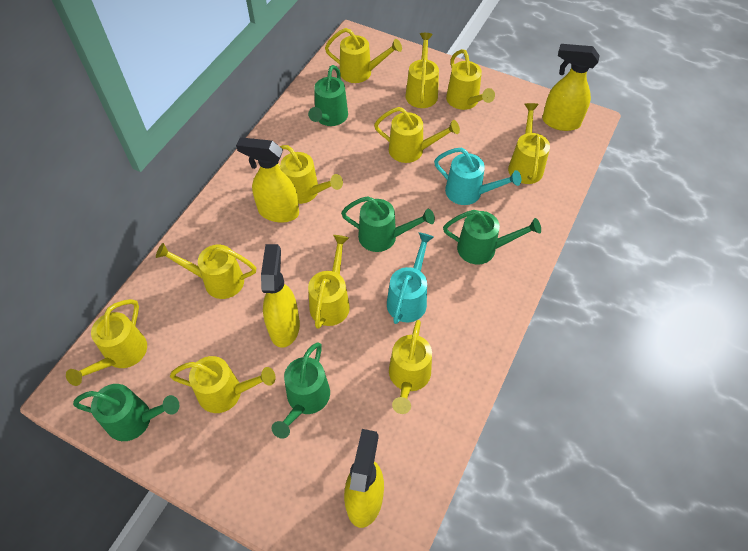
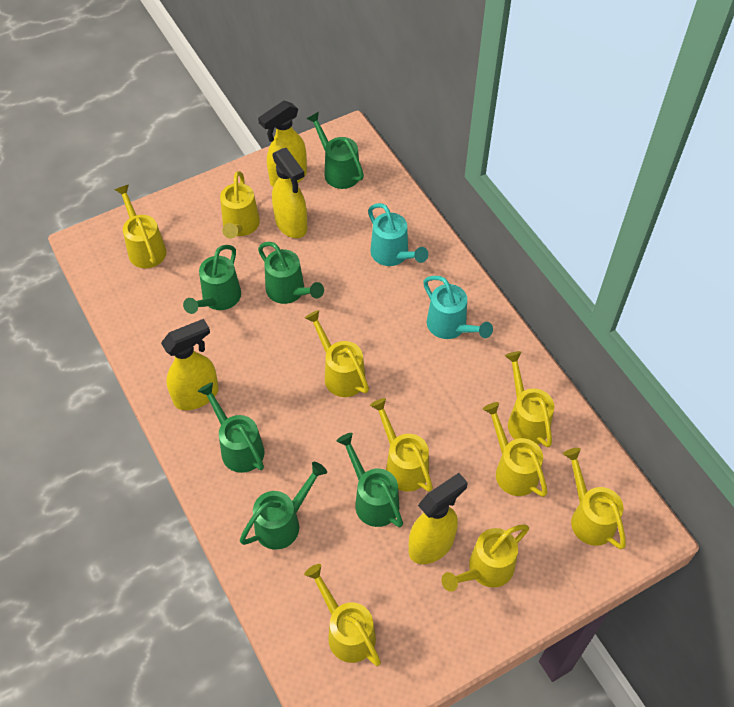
green watering can: [73,384,179,441] [272,342,330,439] [308,65,348,126] [341,196,435,252] [443,210,541,264] = 5 -> [183,245,241,314] [198,382,264,473] [240,462,327,550] [258,242,324,304] [306,112,364,189] [336,433,403,527] = 6
yellow watering can: [66,299,147,386] [156,243,256,299] [170,356,276,413] [277,145,343,204] [308,235,350,329] [325,28,402,83] [374,107,460,163] [389,320,432,414] [405,33,439,108] [446,49,495,110] [508,103,550,184] = 11 -> [114,185,166,268] [220,171,260,239] [304,564,381,666] [305,310,369,397] [370,398,433,492] [441,524,529,592] [483,402,547,497] [505,351,554,447] [563,448,626,549] = 9

